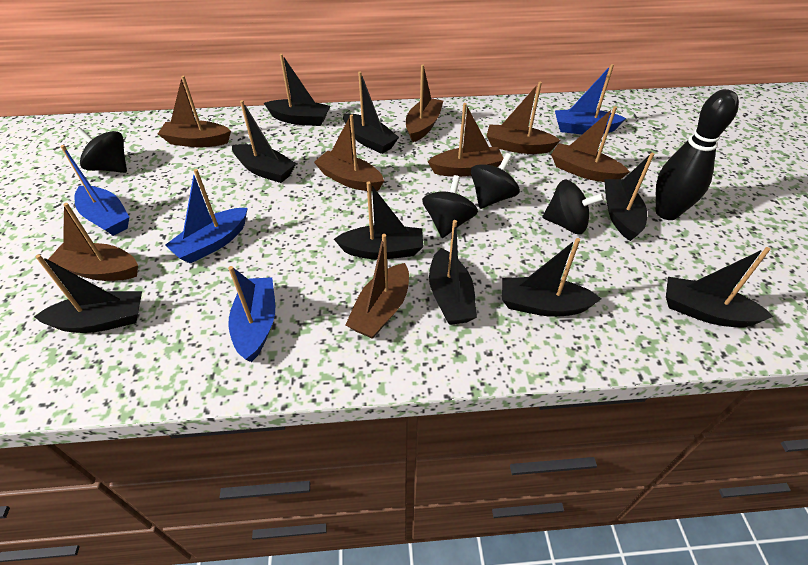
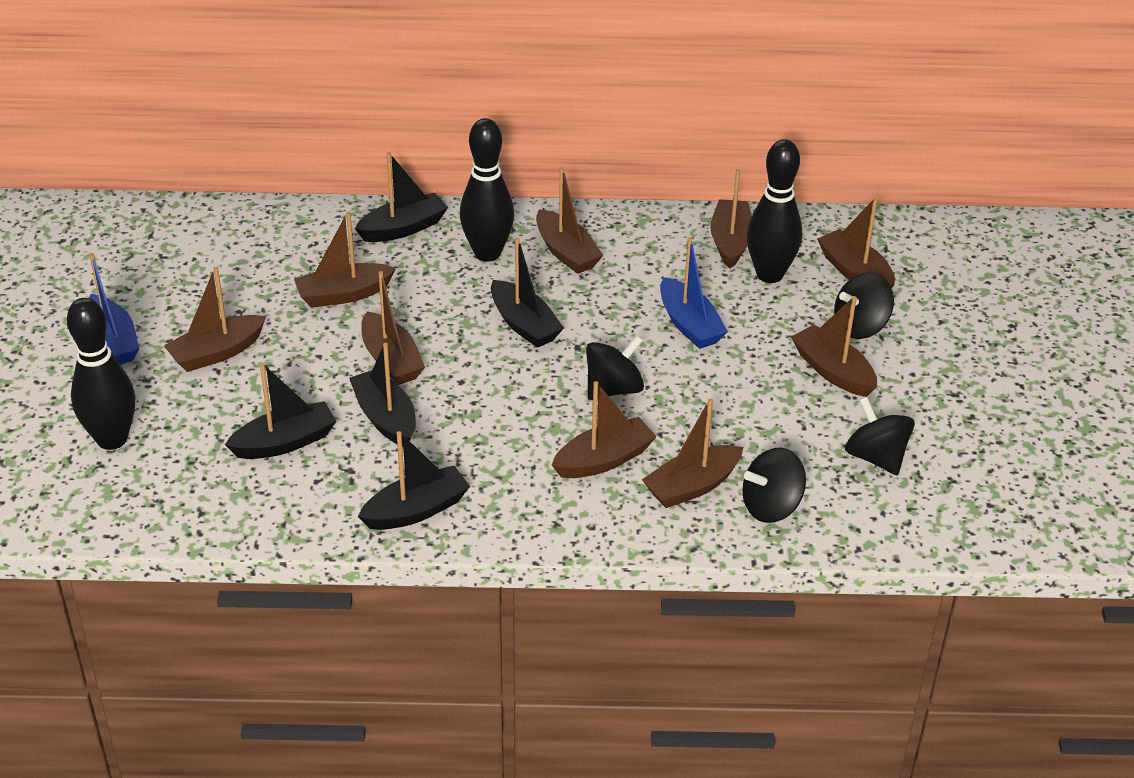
black boat: [34,254,142,333] [232,100,296,183] [264,54,330,126] [334,182,423,259] [343,71,399,154] [429,220,477,325] [502,238,601,317] [604,153,654,241] [666,247,774,327] = 9 -> [225,363,337,459] [349,343,416,447] [355,152,448,242] [358,431,470,530] [491,237,564,348] = 5
black bowling pin: [656,89,739,220] = 1 -> [67,298,135,450] [460,118,514,262] [747,139,802,283] = 3
blue boat: [60,145,129,236] [165,169,248,264] [228,266,275,362] [555,64,626,134] = 4 -> [88,253,139,365] [660,237,728,349] = 2
brown boat: [48,203,138,281] [158,76,231,147] [314,114,384,192] [345,234,409,339] [406,64,443,142] [428,103,504,177] [487,82,561,154] [551,106,630,182] = 8 -> [164,267,266,372] [294,211,396,308] [361,271,425,385] [536,167,603,274] [552,381,657,478] [642,398,743,508] [710,169,752,268] [791,296,877,397] [817,198,895,288] = 9

